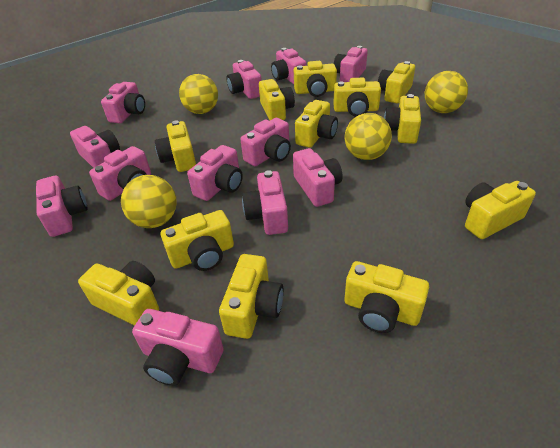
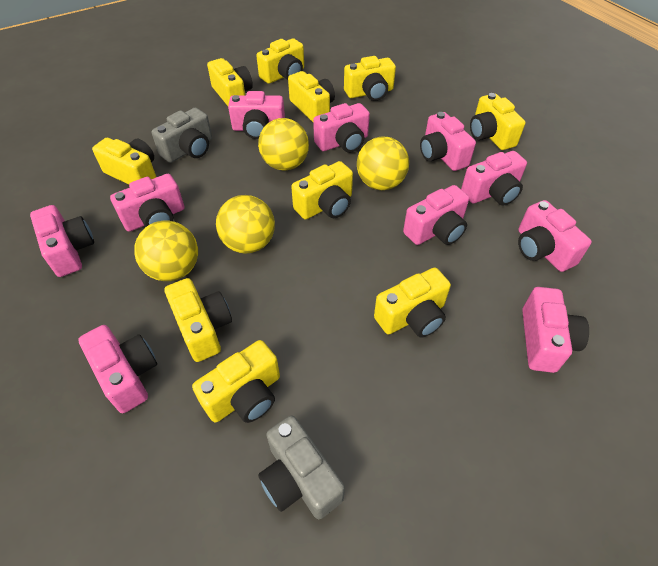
grey camera: none = 0 -> [152,108,212,163] [258,415,345,519] = 2
pink camera: [36,176,88,237] [70,126,120,168] [89,146,151,201] [101,82,145,123] [132,309,224,386] [187,145,243,201] [227,60,262,99] [240,118,291,166] [242,170,288,235] [271,48,306,84] [293,148,343,207] [334,46,368,82] = 12 -> [30,205,94,277] [78,325,157,413] [110,174,184,232] [228,91,285,139] [313,103,370,153] [403,185,469,245] [420,112,476,171] [461,151,527,206] [518,200,592,272] [522,287,589,373] = 10
yellow camera: [78,261,159,326] [155,120,196,172] [161,210,234,271] [219,254,284,339] [259,79,295,120] [294,61,337,97] [295,100,338,148] [333,78,381,117] [344,261,429,333] [378,61,415,103] [384,94,421,144] [465,181,536,239] = 12 -> [92,138,156,185] [165,278,232,362] [192,340,280,423] [207,58,253,106] [256,38,304,84] [288,71,335,122] [291,161,353,220] [344,56,396,101] [374,268,451,338] [470,93,526,150] = 10

